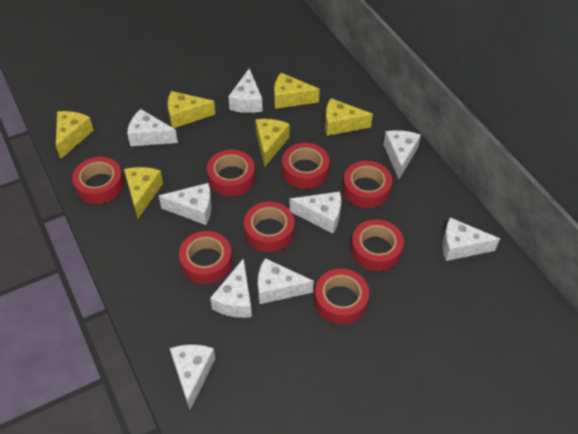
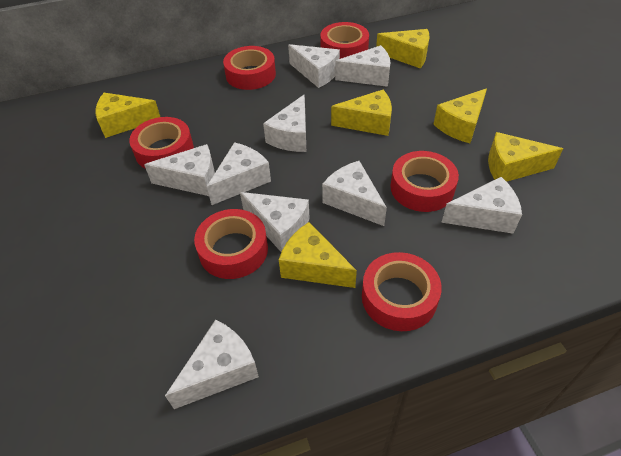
red tape: [72,157,124,204] [179,231,232,284] [207,150,255,196] [244,202,294,252] [282,143,330,189] [314,269,369,324] [343,161,392,208] [351,219,404,271] = 8 -> [129,117,194,169] [194,209,268,279] [223,46,276,90] [320,22,369,59] [362,252,442,331] [390,151,459,212] = 6

